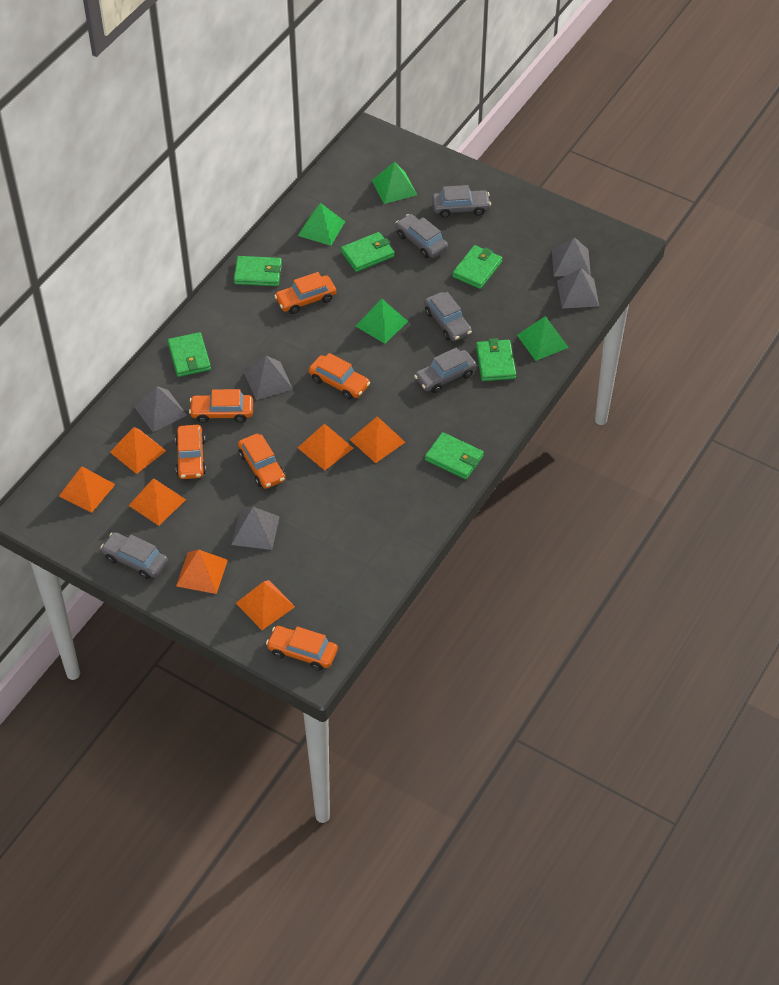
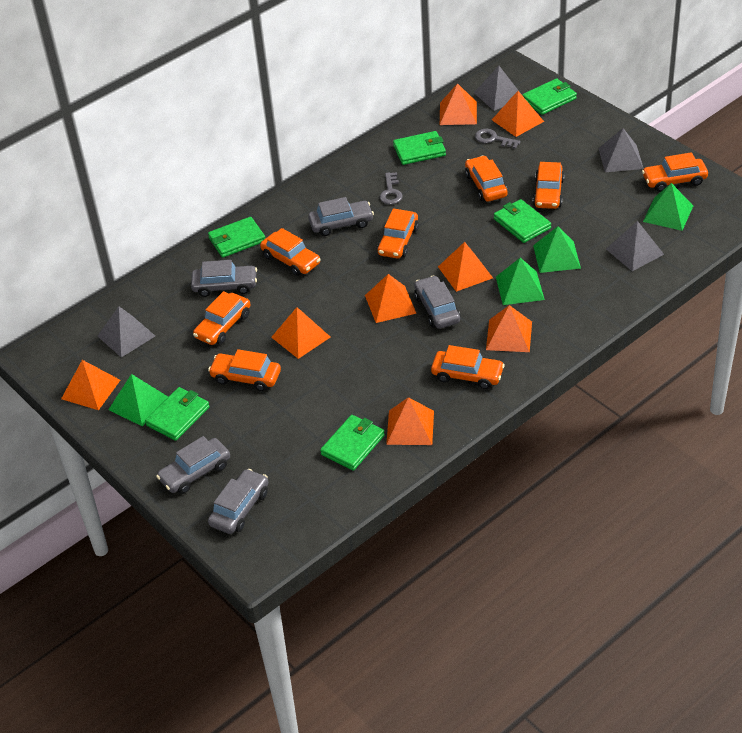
grey key: none = 0 -> [380,172,403,204] [475,129,521,149] = 2
grey pyramid: [134,386,187,432] [231,507,280,550] [244,356,293,400] [552,237,591,276] [557,268,599,309] = 5 -> [98,306,155,357] [474,66,522,111] [598,128,644,172] [606,221,664,271] = 4
orange car: [175,425,206,479] [189,389,253,423] [238,434,285,489] [266,626,338,671] [274,272,336,314] [309,353,370,400] = 6 -> [193,291,251,345] [208,349,281,391] [260,228,321,276] [377,208,419,258] [431,345,505,389] [465,156,508,202] [533,162,565,209] [642,152,708,192] = 8
orange pyramid: [59,466,116,513] [110,427,166,474] [128,479,186,526] [176,549,228,594] [236,580,295,630] [298,423,353,470] [349,416,405,463] = 7 -> [61,360,120,410] [271,307,331,359] [365,274,417,323] [386,397,434,445] [438,242,493,292] [440,83,477,125] [486,305,532,352] [492,91,544,137] = 8

